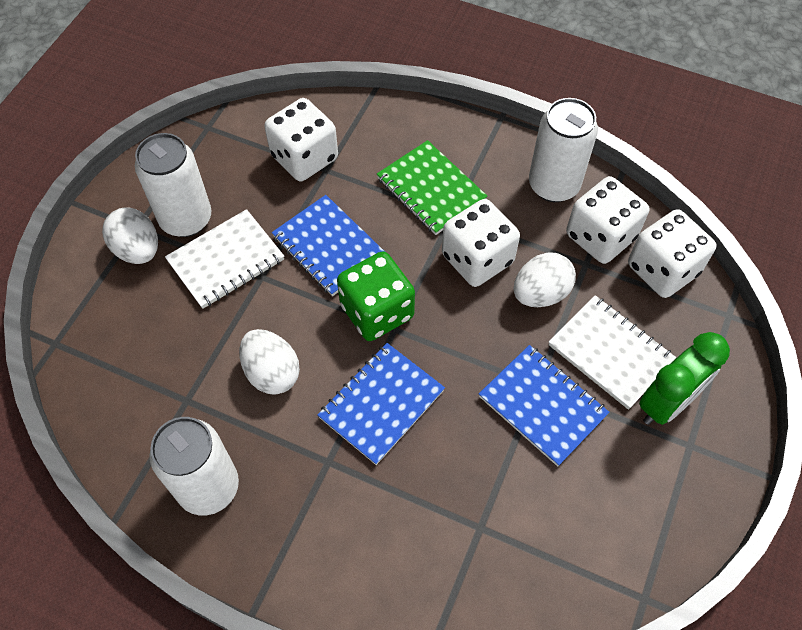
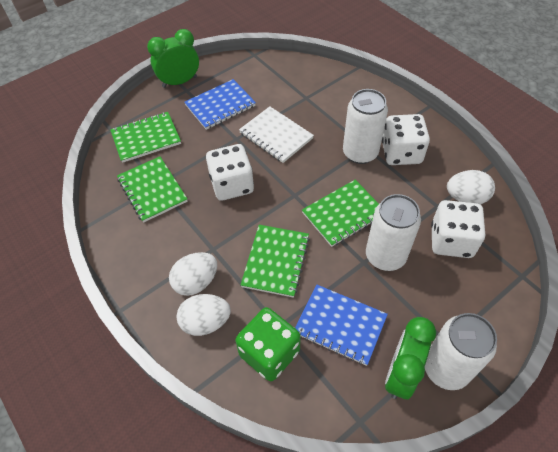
blue notebook: [272,195,385,296] [317,343,445,465] [479,345,609,466] = 3 -> [184,79,256,130] [295,284,388,366] = 2
green clock: [639,332,730,425] = 1 -> [147,29,199,88] [385,317,436,399] = 2
green notebook: [377,140,488,235] = 1 -> [110,112,181,163] [117,156,188,223] [241,225,310,298] [302,180,379,247] = 4
white dice: [264,98,338,182] [442,199,520,287] [566,176,649,264] [628,209,717,298] = 4 -> [206,144,254,201] [382,114,430,165] [431,200,485,258] = 3
white notebook: [165,209,284,309] [549,295,676,410] = 2 -> [239,106,314,163] = 1

